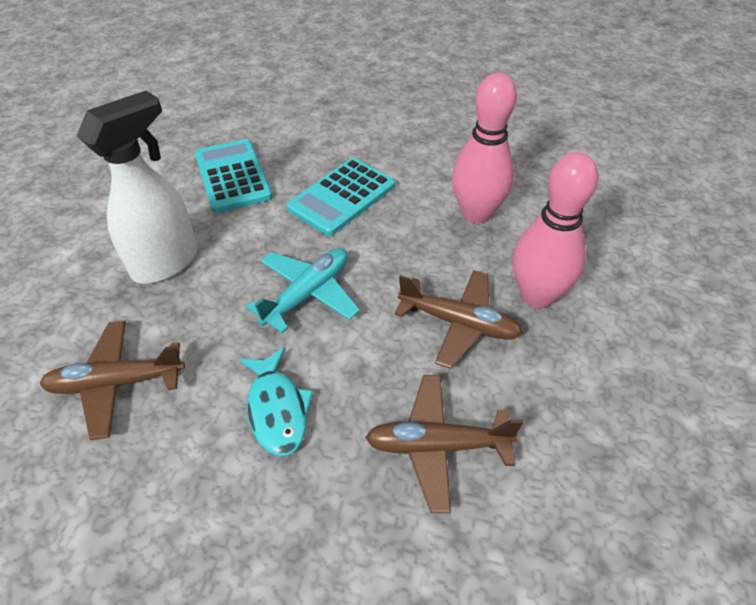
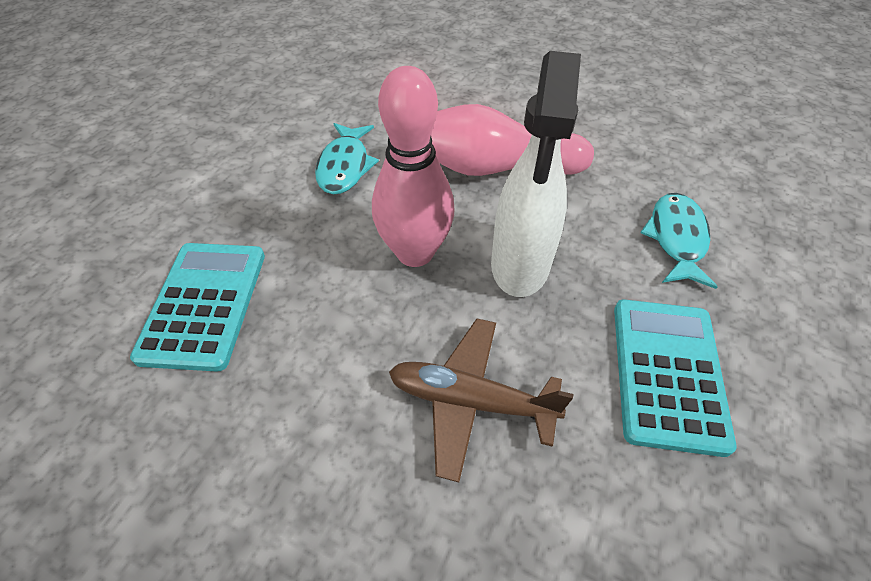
brown plane: [39,321,185,440] [365,375,523,513] [395,270,523,369] = 3 -> [389,319,573,482] = 1
turquoise fish: [239,347,314,456] = 1 -> [315,123,379,194] [640,193,718,289] = 2
turquoise plane: [246,248,360,333] = 1 -> none = 0

